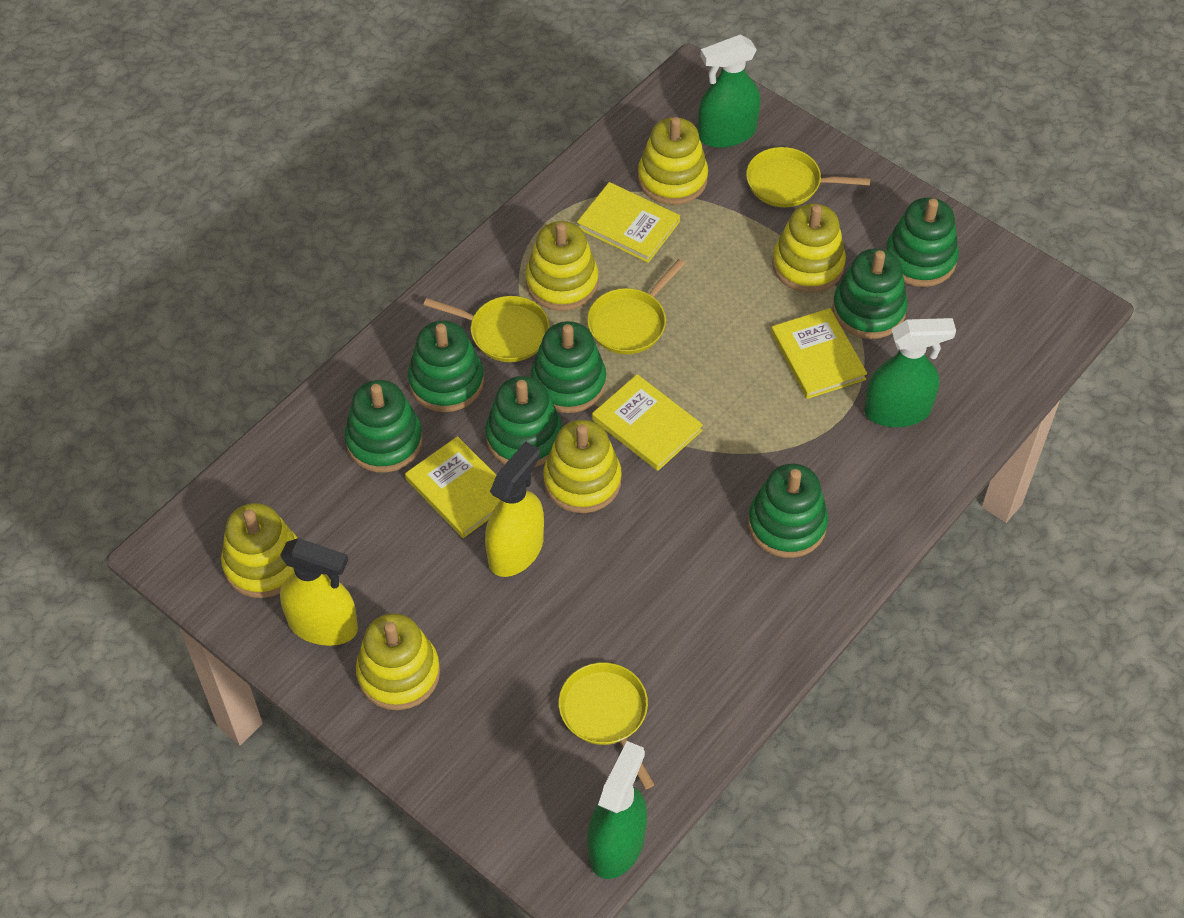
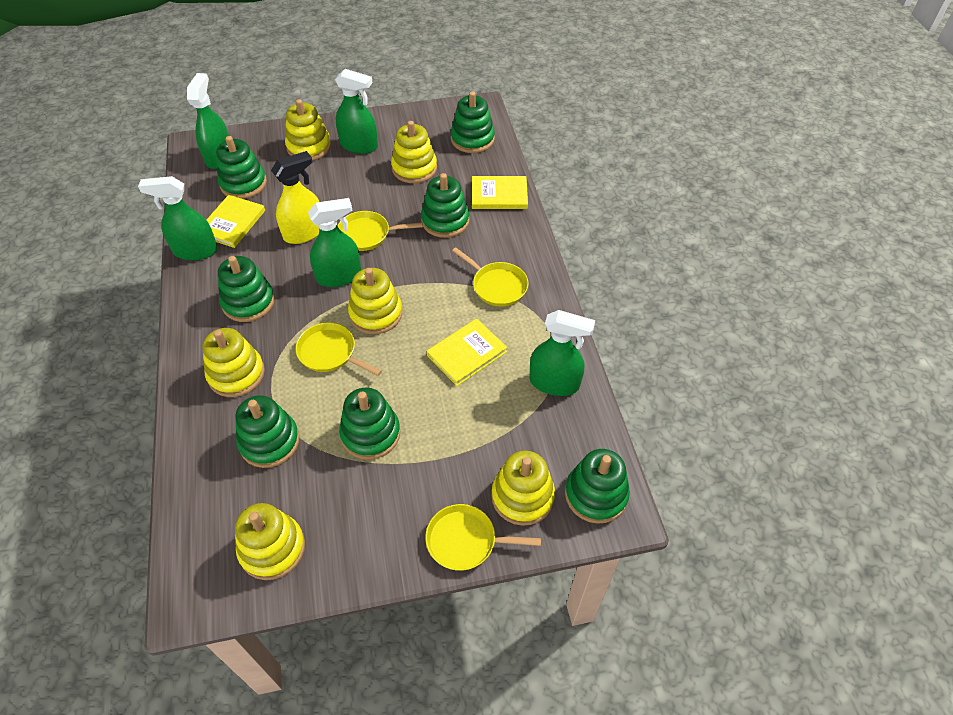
green spray bottle: [587,741,647,879] [698,34,761,148] [864,318,956,427] = 3 -> [138,176,218,261] [187,73,229,169] [308,198,361,287] [335,69,378,154] [529,310,595,396] = 5
yellow book: [405,436,501,538] [577,182,680,263] [592,374,703,471] [771,308,867,399] = 4 -> [207,195,265,248] [427,319,507,386] [472,176,528,209] = 3
yellow spray bottle: [280,538,358,646] [485,441,544,577] = 2 -> [271,151,319,244] = 1

